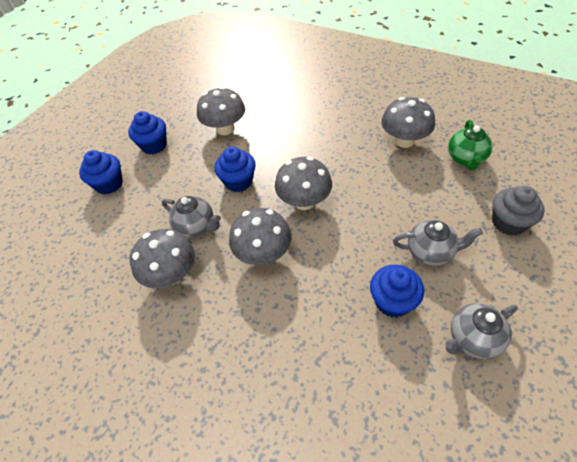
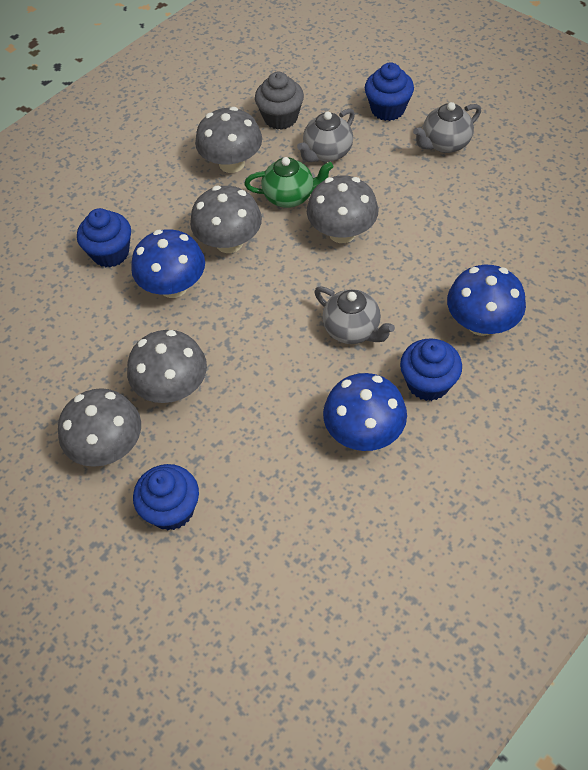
blue mushroom: none = 0 -> [131,229,205,298] [323,373,407,451] [447,265,526,336] = 3

